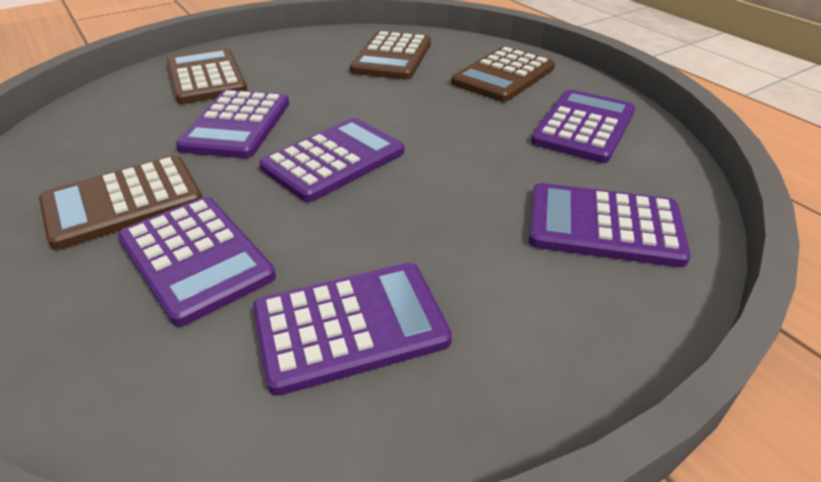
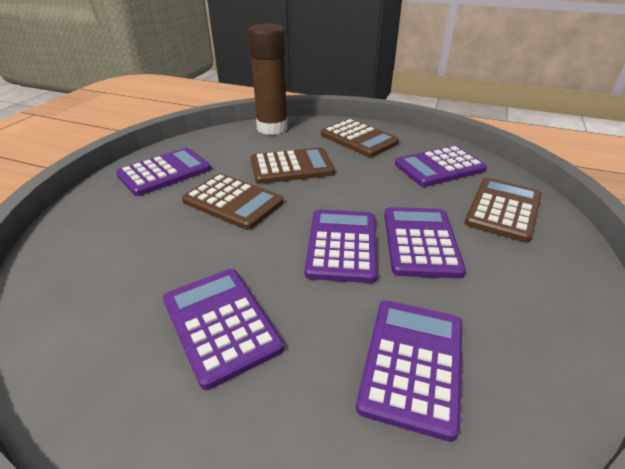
brown glue stick: none = 0 -> [248,23,288,135] = 1

